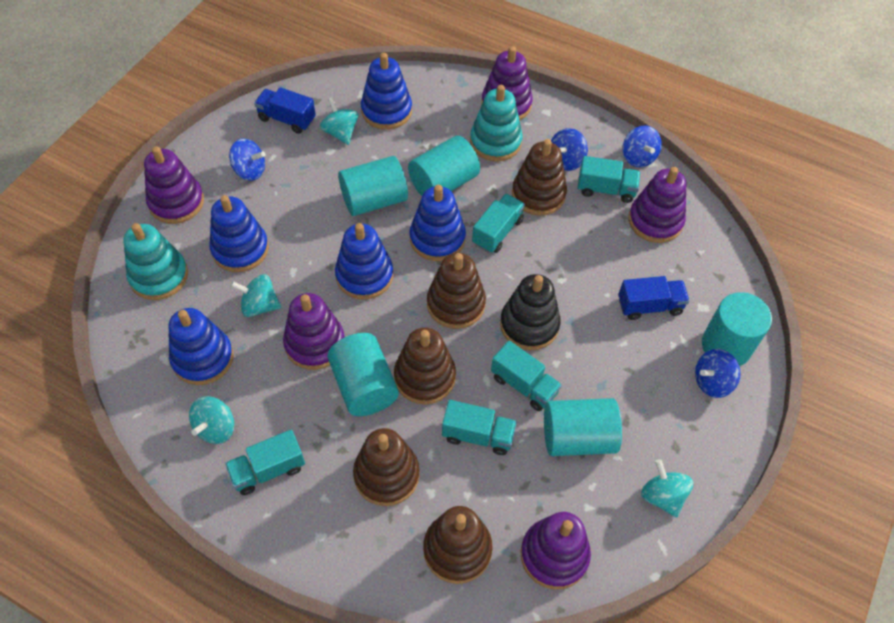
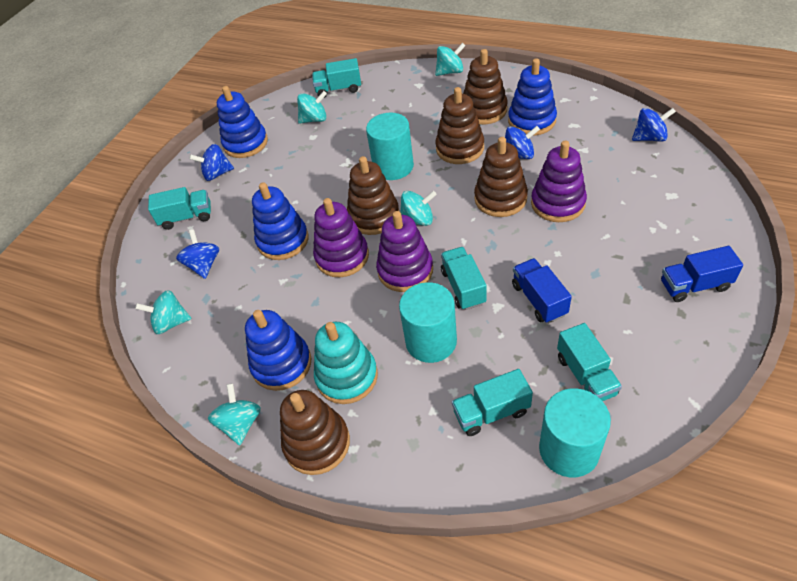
black stacking toy: [500,274,561,350] = 1 -> none = 0
blue stacking toy: [168,308,234,385] [209,195,269,272] [335,223,393,300] [361,53,412,130] [409,185,466,261] = 5 -> [217,86,268,158] [245,310,311,391] [252,182,309,260] [508,58,557,136] = 4
purple stacking toy: [144,146,204,224] [283,293,344,370] [481,46,533,120] [520,512,591,589] [629,167,686,243] = 5 -> [313,198,369,277] [376,211,433,292] [531,141,587,222] = 3
turquoise cylinder: [327,333,399,416] [338,156,408,216] [408,136,480,196] [544,398,622,456] [702,292,772,366] = 5 -> [366,113,414,180] [399,282,457,363] [539,388,611,477] = 3
turquoise spinning top: [189,396,234,444] [231,274,281,317] [320,97,358,145] [641,459,693,518] = 4 -> [135,290,192,334] [208,383,261,445] [297,91,327,124] [400,191,437,226] [435,43,466,76] = 5
turquoise stacking toy: [123,223,188,300] [470,85,523,162] = 2 -> [314,322,378,404] = 1

